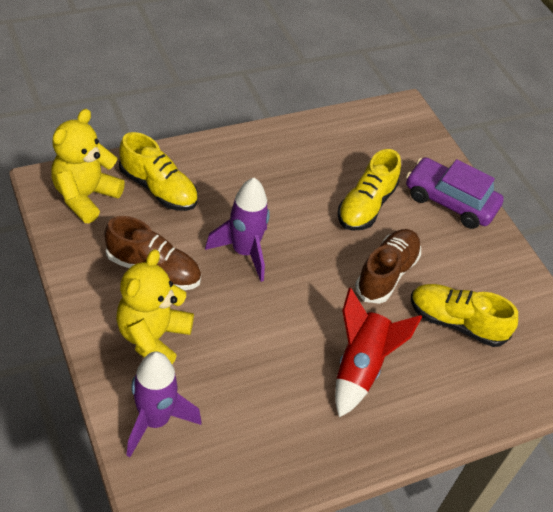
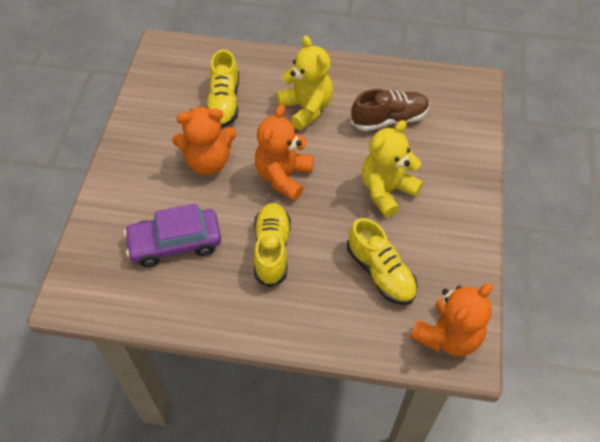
brown shoe: [104,216,201,291] [355,229,421,304] = 2 -> [351,89,429,131] = 1
orange teddy bear: none = 0 -> [172,107,237,175] [255,105,314,201] [410,283,493,356] = 3
purple rocket: [126,351,201,457] [205,178,270,282] = 2 -> none = 0
red rocket: [335,288,422,418] = 1 -> none = 0

